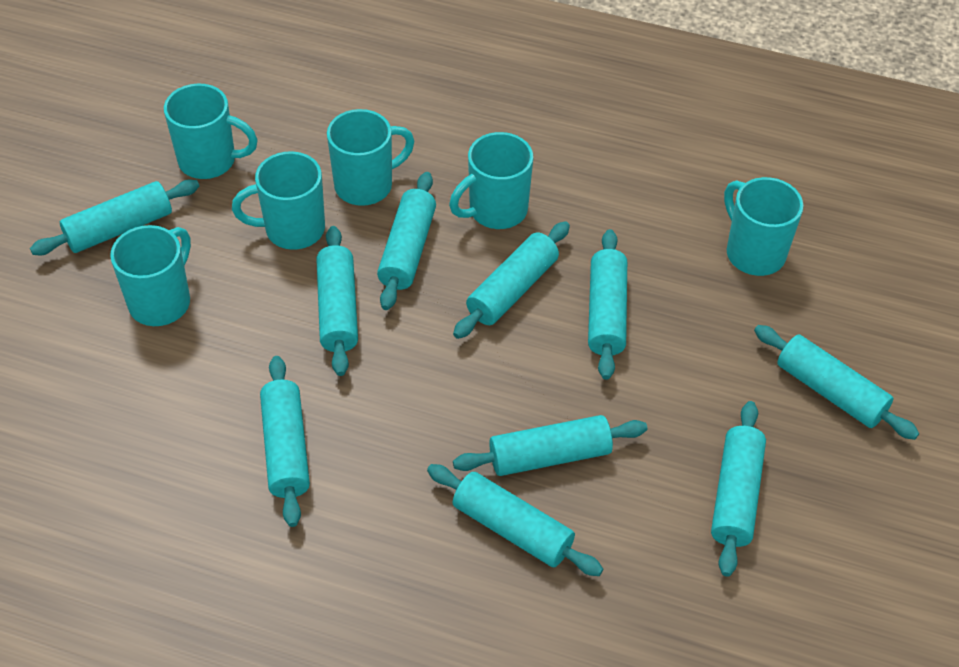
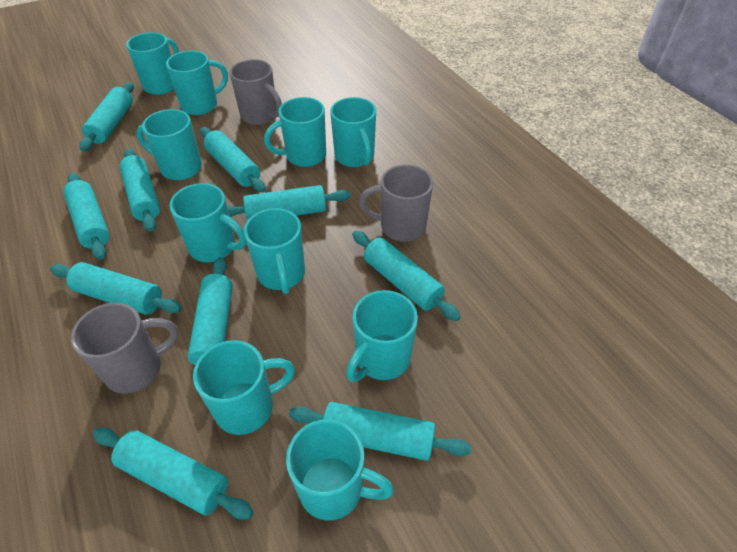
grey mug: none = 0 -> [71,303,179,394] [230,59,282,125] [359,165,433,242] = 3
turquoise mug: [110,225,191,326] [164,84,258,179] [232,151,325,250] [327,109,414,206] [449,132,533,229] [724,177,803,276] = 6 -> [126,32,179,95] [136,109,202,180] [166,51,228,115] [169,183,246,262] [193,340,295,435] [244,208,305,294] [264,97,326,167] [286,419,394,521] [330,97,376,167] [346,290,418,382] = 10

